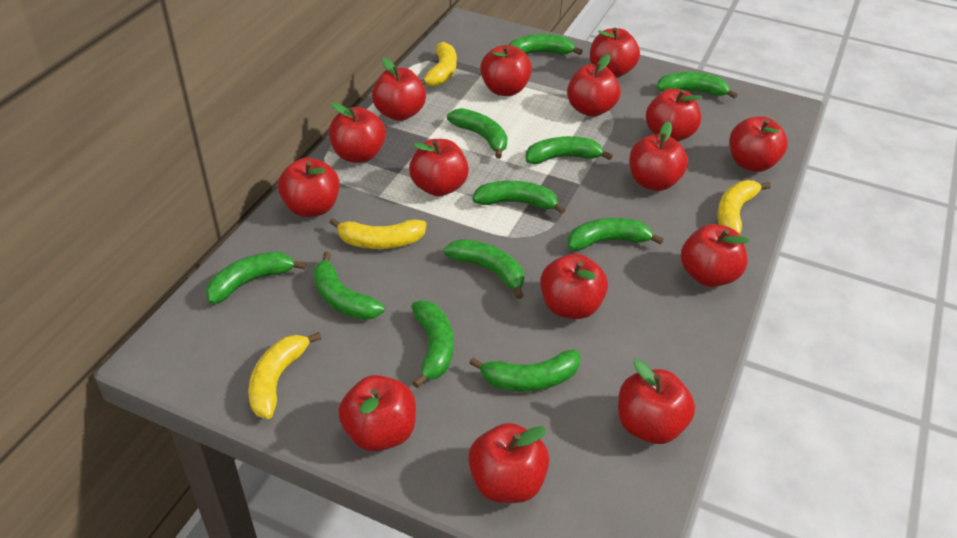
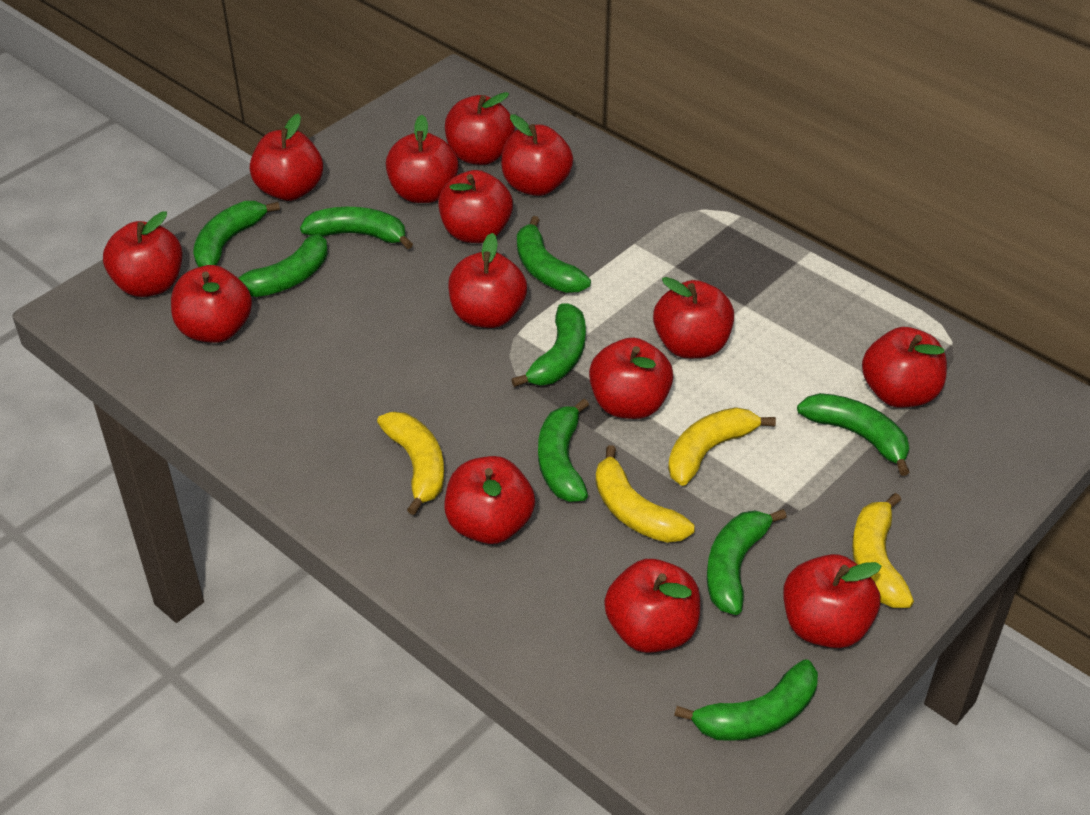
green banana: [205,252,306,304] [313,252,384,320] [411,301,453,388] [444,239,524,299] [447,108,508,159] [469,350,580,391] [472,181,566,214] [508,34,583,55] [525,136,613,164] [567,218,664,251] [657,72,738,99] = 11 -> [193,201,280,267] [238,234,328,297] [300,207,413,249] [511,303,586,387] [517,216,591,293] [538,399,589,502] [674,659,818,741] [707,509,787,615] [797,393,910,476] = 9
red apple: [278,158,340,217] [329,102,386,163] [338,375,416,452] [372,57,426,121] [409,139,469,197] [468,423,549,503] [480,45,532,96] [540,254,608,319] [567,54,620,117] [590,28,640,78] [618,360,695,444] [629,121,688,191] [646,88,702,141] [681,224,749,287] [730,116,788,172] = 15 -> [103,211,182,297] [171,265,252,343] [250,114,323,201] [386,115,458,203] [438,170,513,243] [445,92,515,165] [445,456,535,544] [448,233,527,328] [501,115,573,196] [589,338,673,419] [604,559,700,653] [653,277,734,358] [783,554,881,648] [862,327,947,408] = 14

